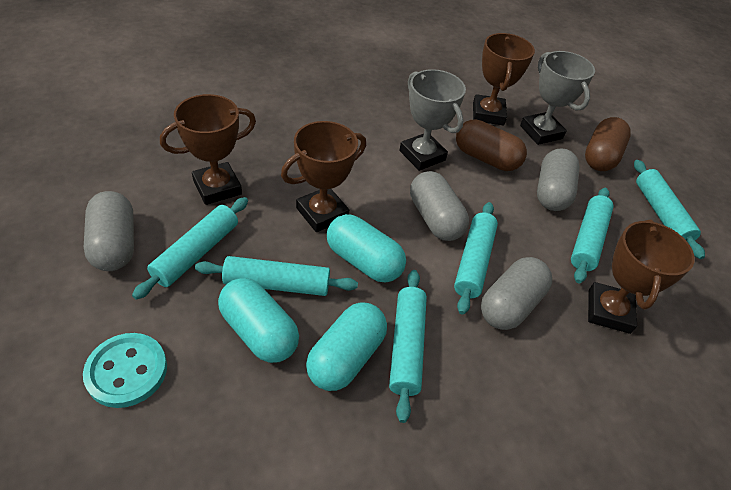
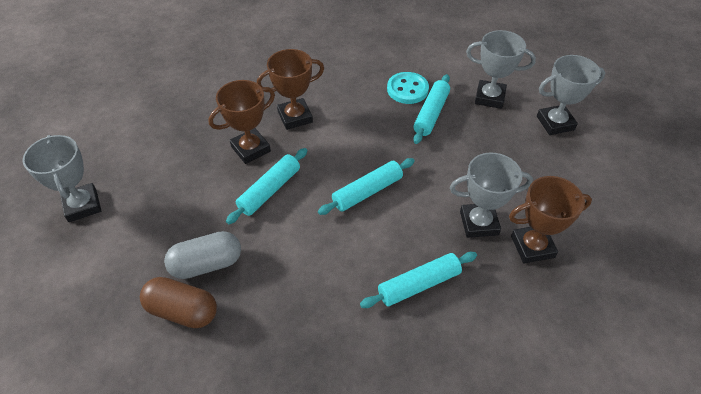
brown capsule: [456,119,527,171] [585,117,631,171] = 2 -> [140,277,217,328] = 1
brown trophy: [160,94,256,205] [281,121,366,232] [473,33,535,125] [588,219,695,334] = 4 -> [208,80,275,164] [257,49,324,130] [509,176,592,263] = 3
grey capsule: [84,191,134,271] [410,171,469,241] [481,257,552,330] [537,148,580,211] = 4 -> [164,231,241,279] = 1
grey trophy: [399,69,466,171] [520,51,595,145] = 2 -> [23,135,101,222] [450,153,533,238] [466,30,536,109] [537,55,606,135] = 4
turquoise capsule: [218,278,299,363] [306,302,387,391] [327,214,406,282] = 3 -> none = 0
turquoise rolling pin: [132,197,248,300] [195,256,358,296] [389,270,427,423] [454,202,498,315] [571,188,613,283] [634,160,705,259] = 6 -> [226,148,307,224] [318,158,415,215] [360,252,477,308] [413,74,450,144] = 4

